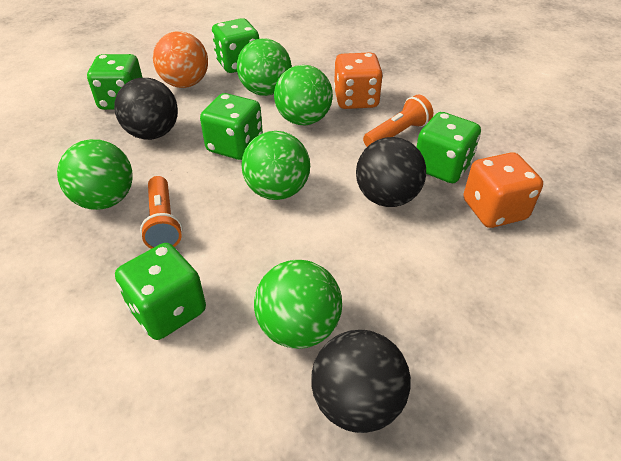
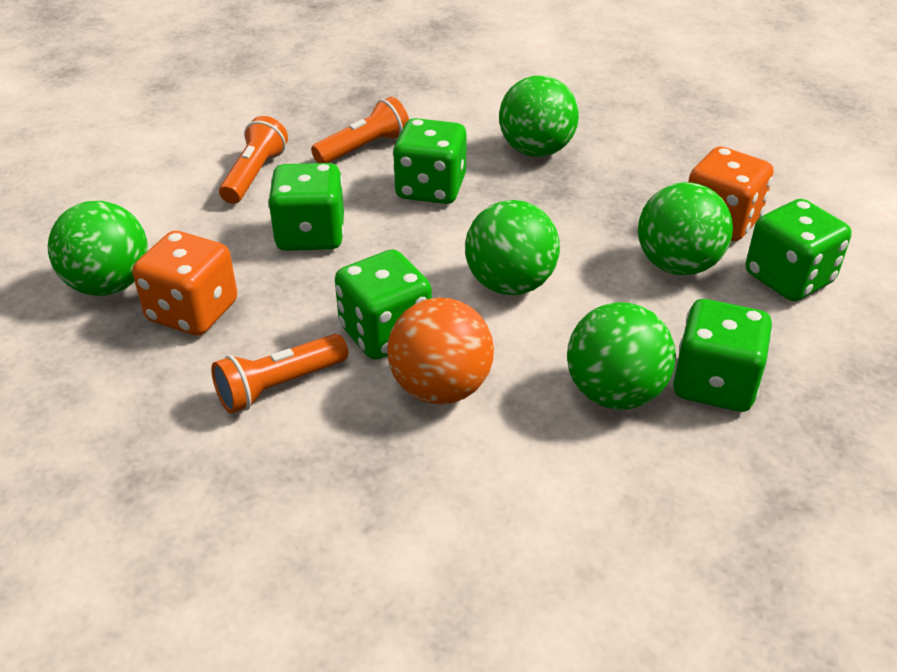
black ball: [114,78,178,140] [311,330,411,433] [356,137,426,207] = 3 -> none = 0
orange flashlight: [140,176,182,249] [363,95,433,147] = 2 -> [211,334,348,413] [219,116,288,204] [311,97,409,163] = 3

